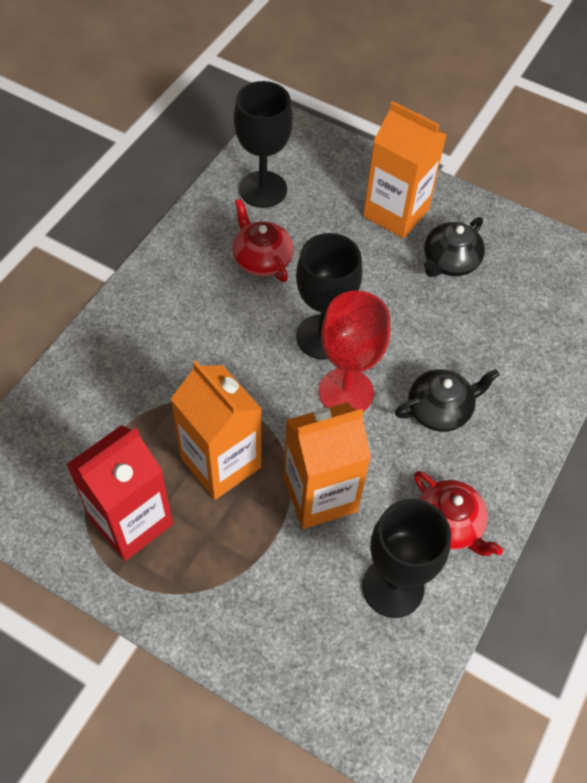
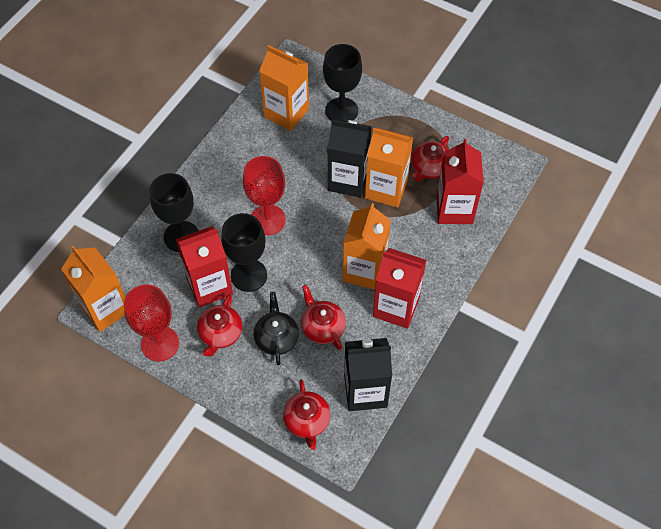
black carton: none = 0 -> [328,120,372,197] [344,338,392,411] = 2
black teapot: [395,369,500,432] [424,217,485,277] = 2 -> [253,292,299,365] = 1
orange carton: [171,361,262,500] [284,402,371,529] [363,101,447,239] = 3 -> [61,246,125,332] [259,45,309,131] [343,203,391,290] [365,128,413,208] = 4
red carton: [66,425,173,561] = 1 -> [176,226,233,308] [373,248,426,329] [436,139,484,224] = 3
red goblet: [319,291,390,412] = 1 -> [124,284,179,362] [243,156,286,235] = 2
red teapot: [233,199,293,282] [414,471,503,556] = 2 -> [197,295,242,357] [283,380,330,450] [301,285,346,350] [411,136,449,182] = 4

